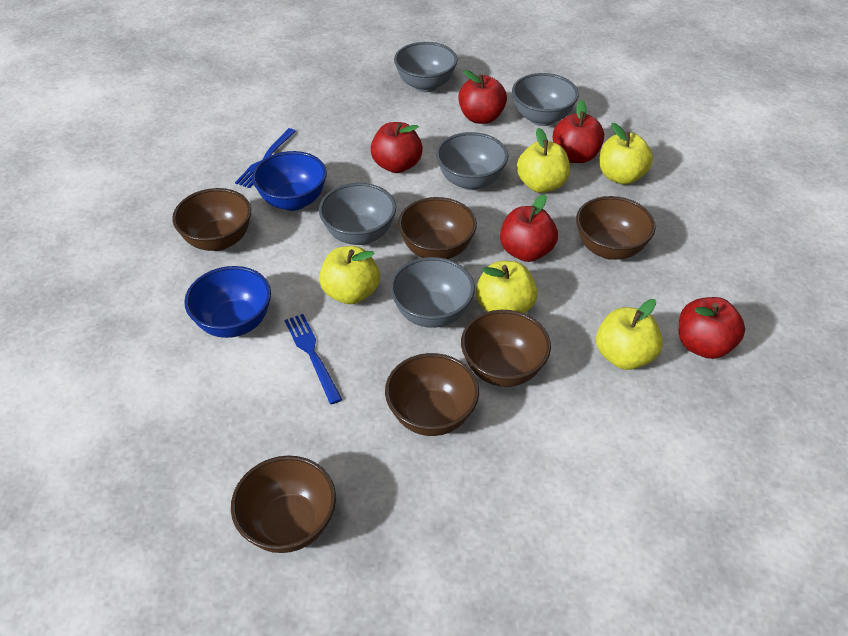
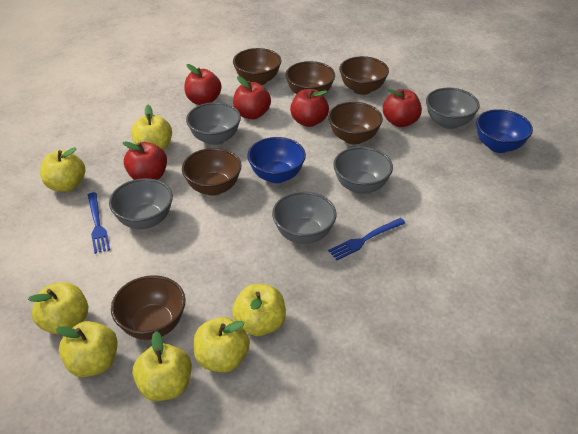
yellow apple: [319,246,380,304] [476,261,538,313] [517,128,570,193] [596,299,663,370] [599,123,653,185] = 5 -> [28,282,88,335] [40,147,85,192] [56,321,118,377] [131,105,172,151] [133,331,192,401] [194,317,250,372] [232,284,286,336] = 7

